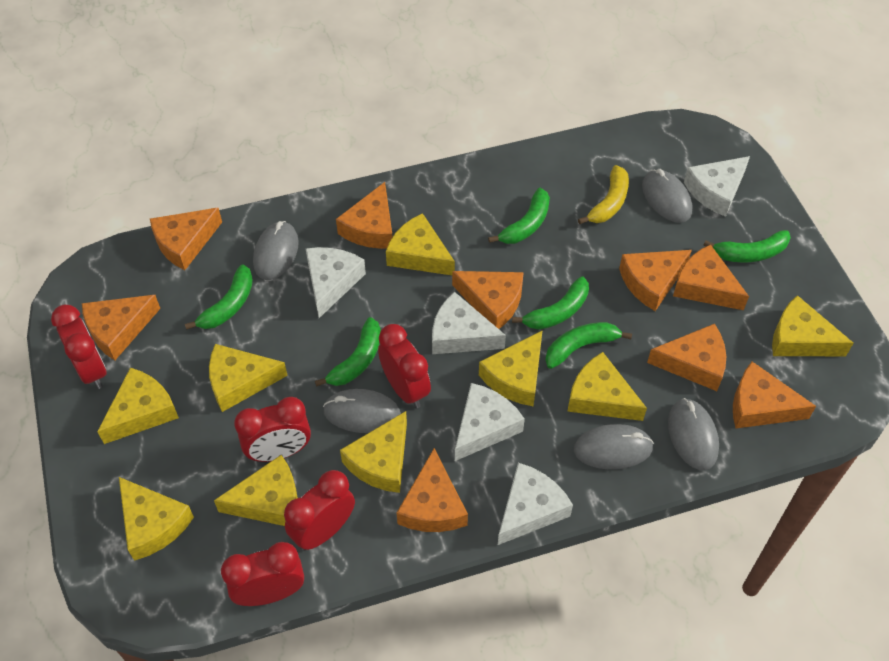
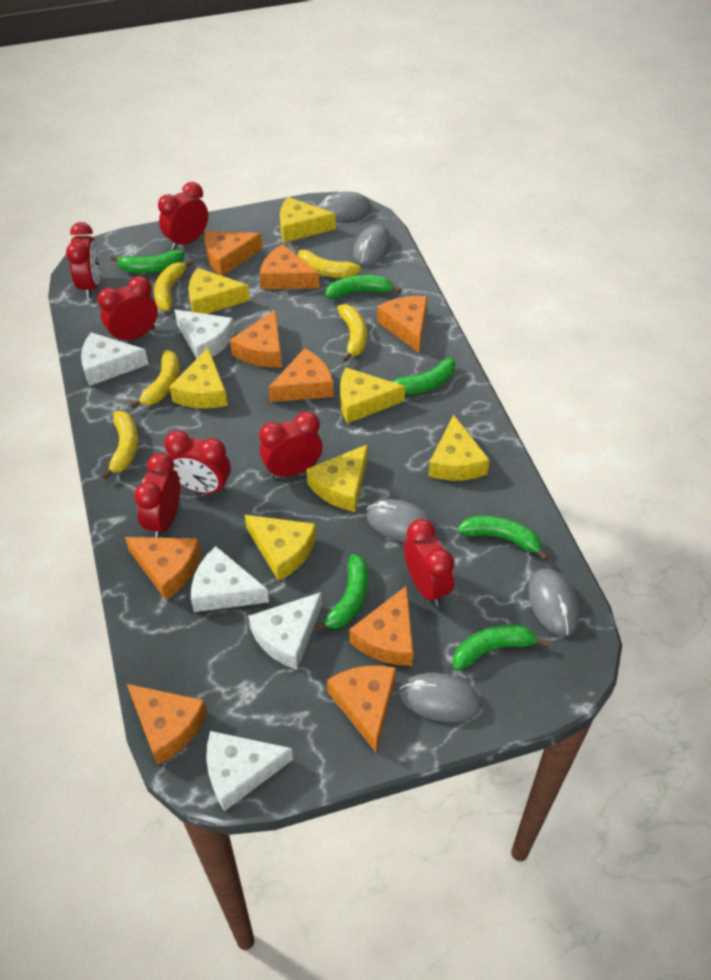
red clock: [51,305,107,389] [221,542,304,606] [234,397,311,462] [284,470,355,551] [378,324,431,408] = 5 -> [66,222,101,298] [98,276,158,341] [134,453,180,538] [158,182,208,250] [164,430,231,494] [259,411,322,479] [404,519,455,606] = 7
yellow banana: [578,165,629,224] = 1 -> [101,411,138,479] [130,350,179,409] [154,259,193,311] [295,245,361,278] [337,304,367,362] = 5
yellow cheese: [97,368,179,444] [119,477,194,561] [209,344,288,412] [214,455,298,526] [340,411,407,493] [386,213,455,275] [479,330,543,406] [567,352,647,421] [772,295,853,356] = 9 -> [169,348,228,409] [188,268,250,314] [245,515,316,581] [280,197,336,242] [306,444,368,512] [340,367,405,424] [428,415,490,481] = 7

